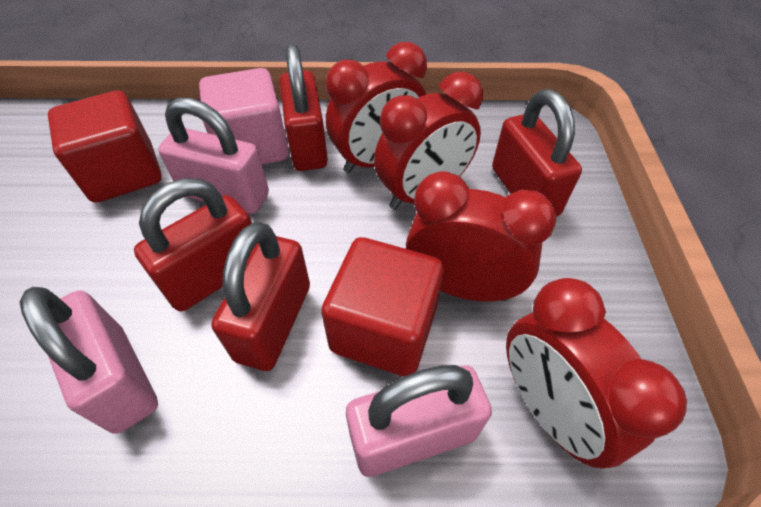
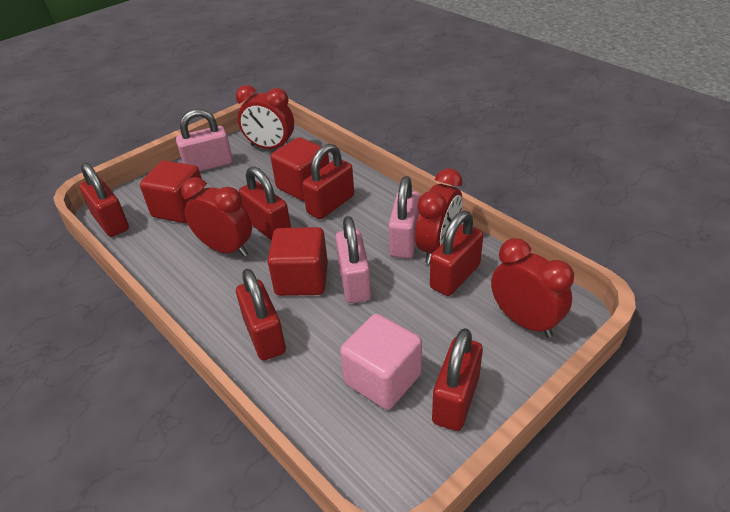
red cube: [48,91,162,203] [321,237,444,377] = 2 -> [140,161,204,223] [268,227,328,296] [271,137,329,201] = 3
red padlock: [134,178,252,312] [211,222,310,371] [280,44,328,171] [492,89,582,217] = 4 -> [79,162,129,237] [236,269,286,361] [239,166,291,241] [302,144,354,219] [430,211,483,296] [432,328,483,431] = 6

